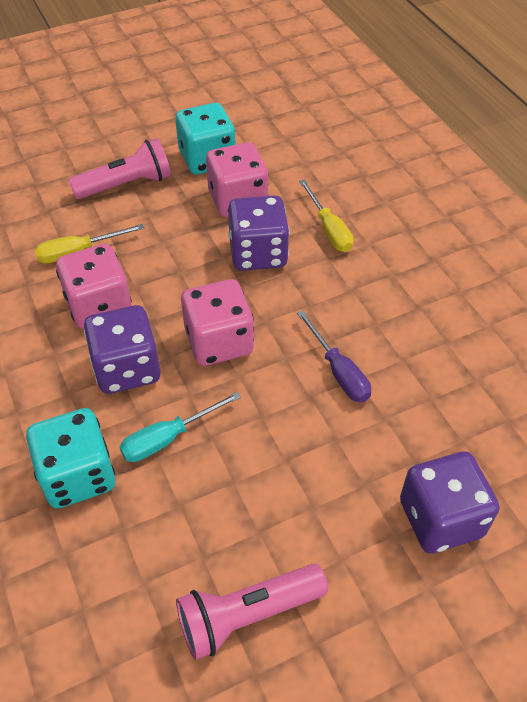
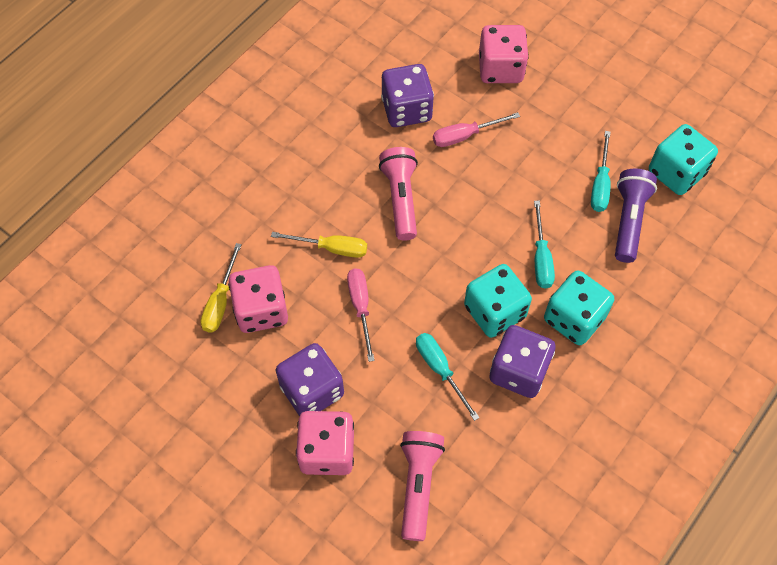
pink screwdriver: none = 0 -> [347,268,375,362] [433,112,520,147] = 2
purple flashlight: none = 0 -> [615,169,657,263] = 1
purple screwdriver: [297,310,371,402] = 1 -> none = 0
turquoise dice: [26,408,115,508] [175,103,236,174] = 2 -> [464,264,532,338] [544,270,614,345] [649,124,718,195] = 3
turquoise screwdriver: [119,392,241,462] = 1 -> [416,333,480,421] [534,201,555,289] [591,131,611,212] = 3

